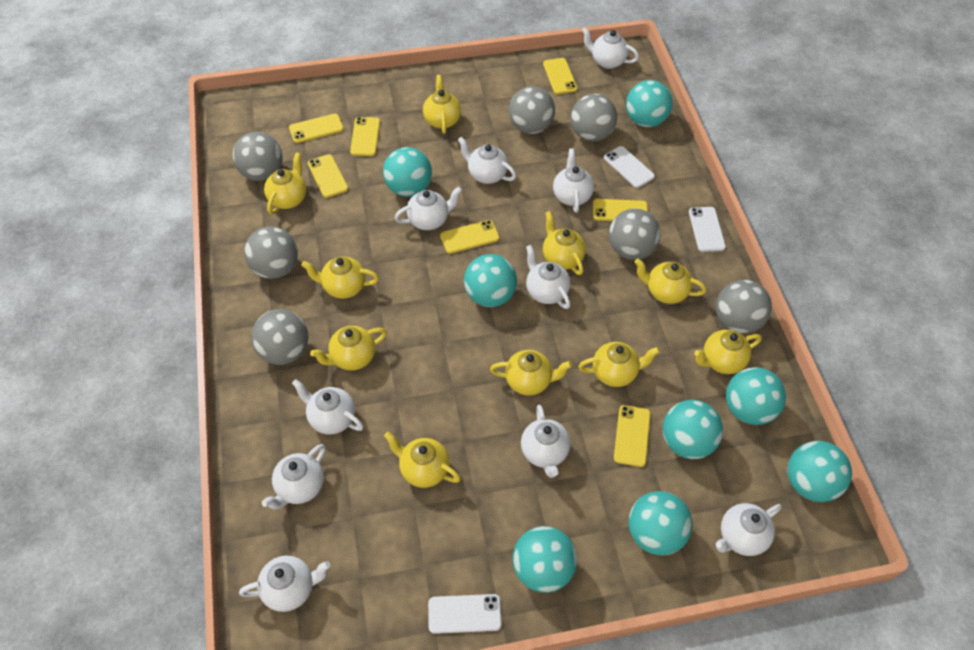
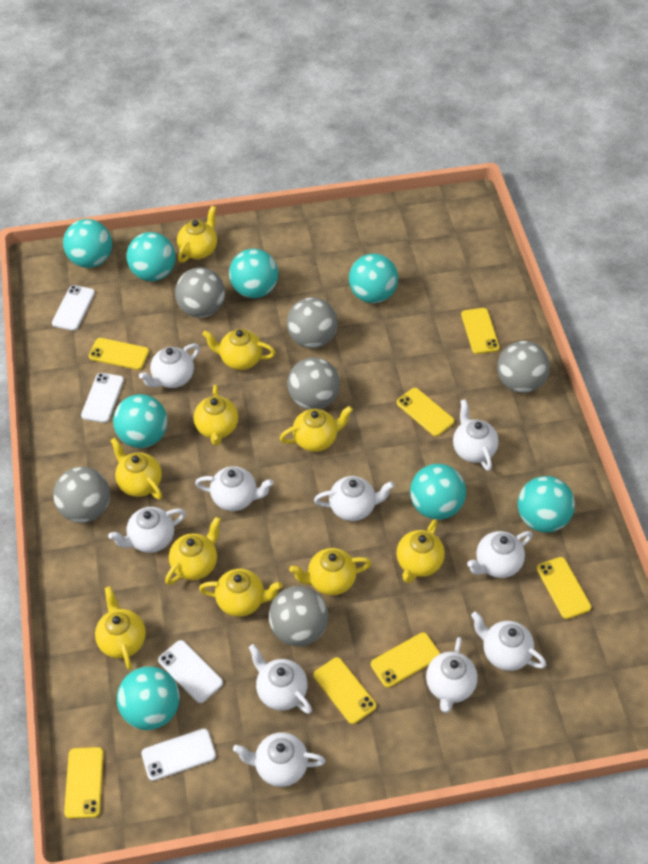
grey ball: [233,132,283,181] [244,226,298,279] [251,309,309,365] [509,86,555,134] [570,94,617,141] [609,208,661,260] [716,280,772,334] = 7 -> [53,467,110,523] [175,267,225,318] [269,586,329,646] [287,297,338,348] [287,357,340,410] [497,341,550,393] = 6
white phone: [428,594,502,634] [604,146,655,188] [689,207,726,252] = 3 -> [52,285,95,331] [81,373,124,423] [141,728,216,781] [158,640,223,703] = 4

